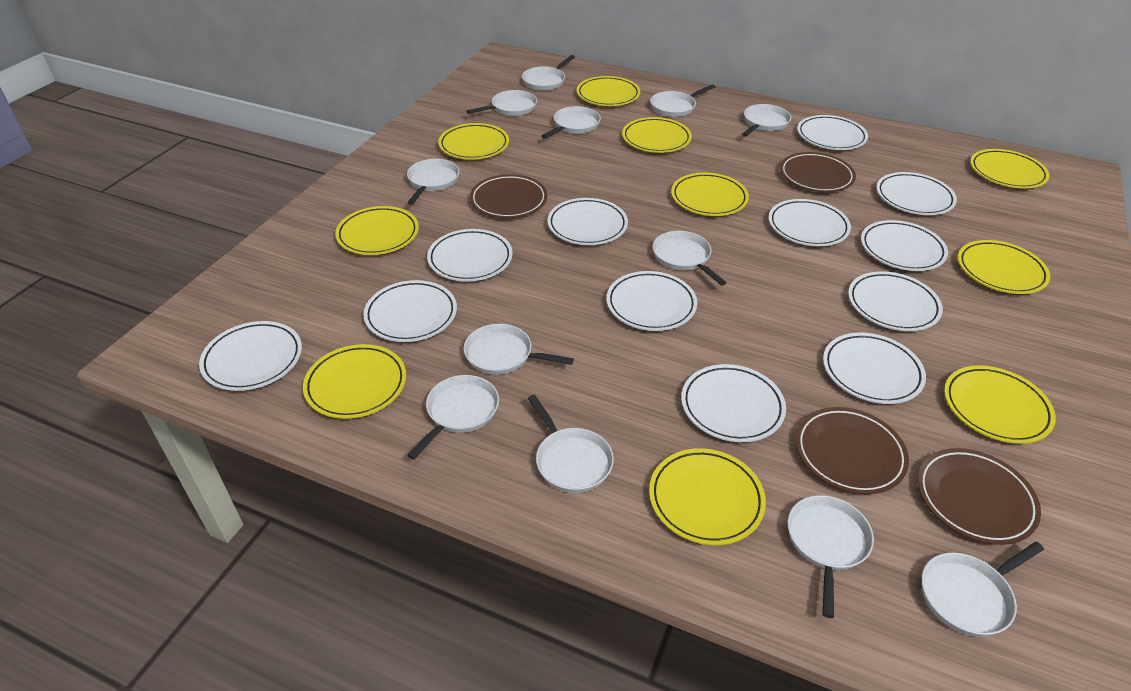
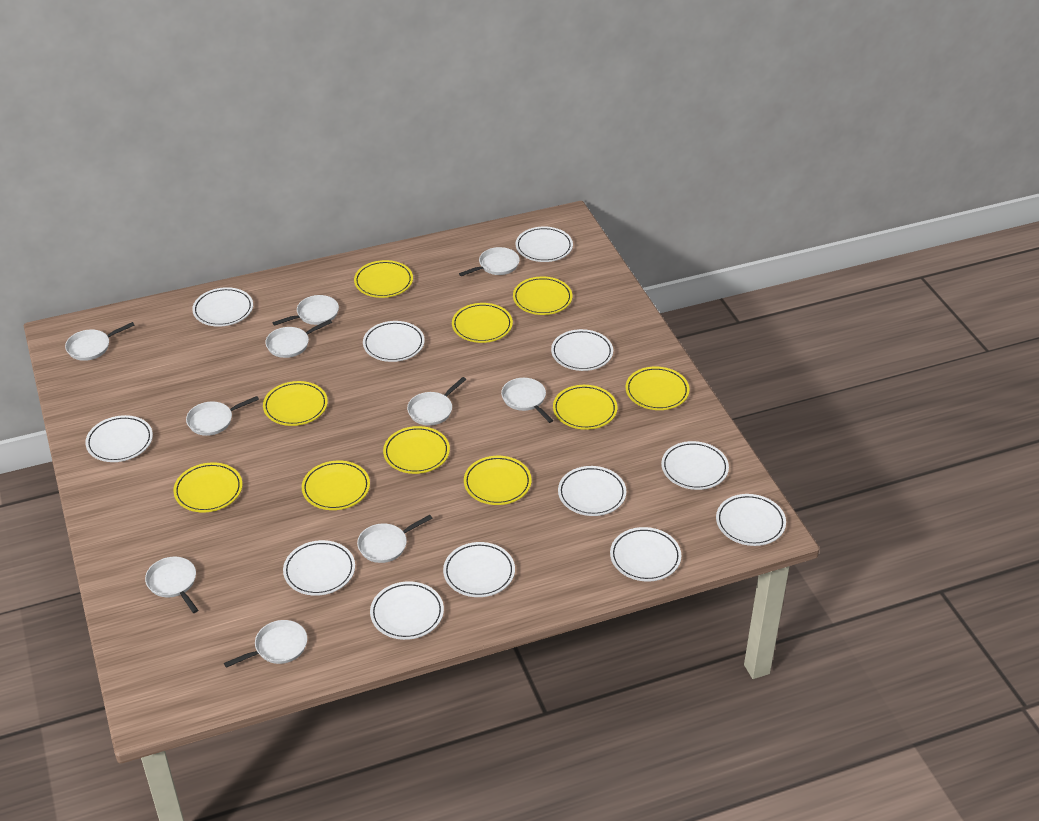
brown plate: [470,174,547,218] [780,152,856,192] [796,407,909,494] [917,448,1041,545] = 4 -> none = 0
white pan: [407,159,459,204] [407,375,499,460] [464,324,574,375] [467,90,537,116] [522,55,575,91] [528,395,614,493] [542,106,601,139] [650,85,715,117] [652,231,727,286] [742,104,791,136] [788,495,874,618] [922,542,1044,637] = 12 -> [65,322,135,361] [145,557,198,613] [186,396,259,436] [224,620,307,668] [265,320,332,358] [273,295,339,326] [357,515,433,563] [407,377,466,426] [459,247,520,276] [501,378,554,423] = 10

